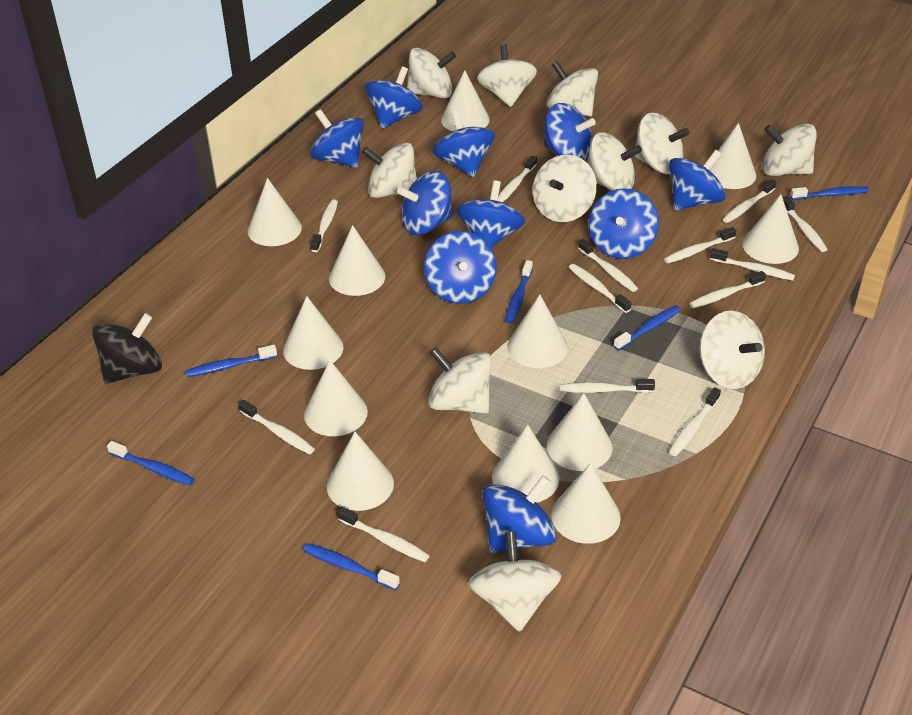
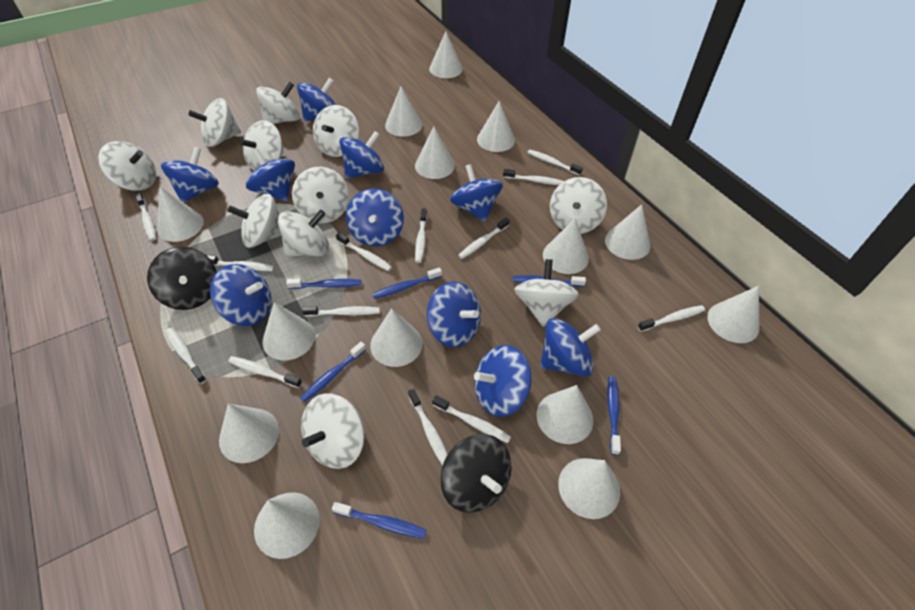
black spinning top: [92,313,162,384] = 1 -> [147,247,217,310] [440,434,512,513] = 2
white cone: [248,178,302,246] [283,296,343,370] [304,360,368,436] [327,432,394,511] [329,225,385,296] [441,70,490,131] [492,425,559,503] [507,294,568,368] [547,393,612,471] [551,463,621,544] [709,123,756,189] [742,195,799,264] = 12 -> [157,186,204,242] [219,404,279,463] [254,492,320,559] [262,302,315,361] [370,308,423,367] [385,86,422,137] [415,127,455,179] [429,31,463,78] [477,101,515,152] [537,385,593,444] [543,218,589,274] [558,458,620,519] [605,204,650,260] [707,286,759,343] = 14

